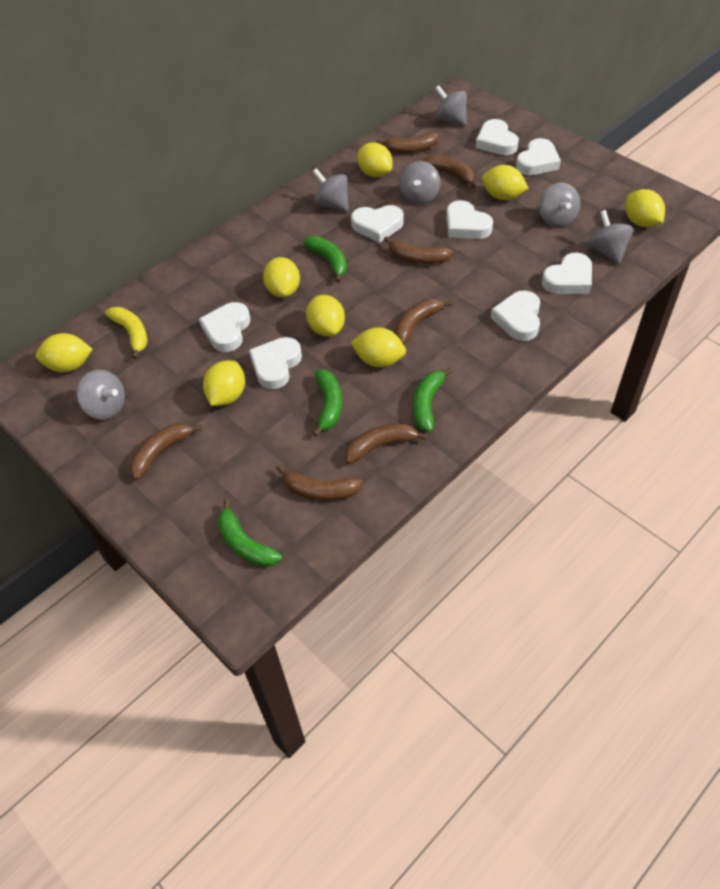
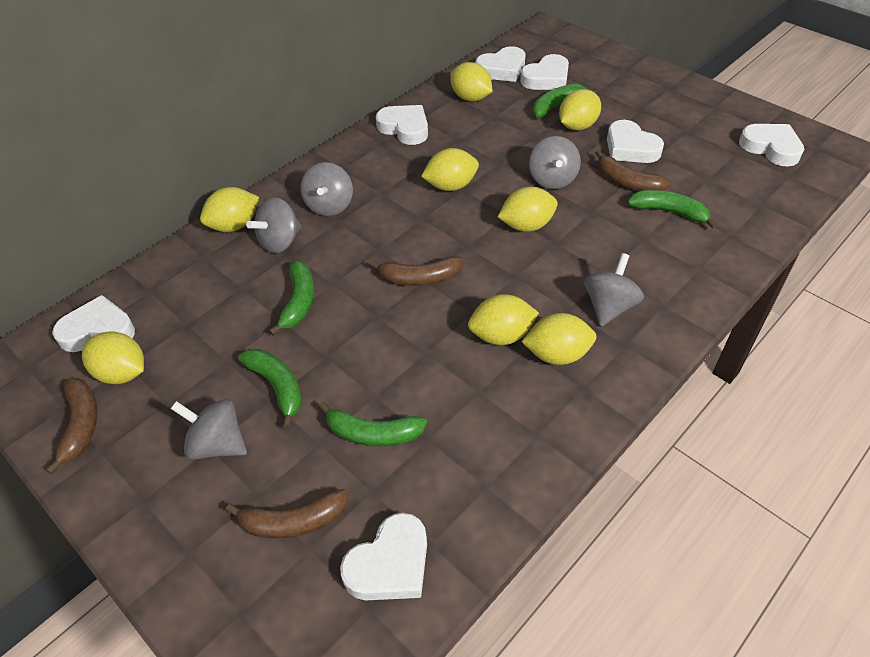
brown banana: [130,423,202,480] [276,465,363,501] [345,423,428,464] [376,132,439,153] [384,236,453,264] [394,299,452,345] [422,155,475,188] = 7 -> [46,378,97,474] [226,489,348,538] [369,256,463,286] [595,150,671,191] = 4
green banana: [218,499,282,567] [303,236,347,283] [313,370,342,437] [413,368,453,432] = 4 -> [238,349,302,428] [269,261,314,336] [318,401,427,447] [533,84,597,118] [627,190,717,228] = 5
grey spinning top: [77,370,125,420] [313,168,349,211] [399,161,440,204] [435,85,467,126] [539,183,580,227] [589,210,633,264] = 6 -> [171,399,247,460] [246,197,301,253] [300,162,353,216] [529,136,581,189] [584,253,644,327] = 5
white heart: [199,302,250,352] [249,337,302,389] [351,205,404,243] [446,200,493,239] [475,119,519,155] [490,291,540,341] [516,138,561,175] [542,253,592,294] = 8 -> [52,295,135,352] [340,513,427,600] [376,105,428,145] [475,46,526,82] [520,54,569,90] [607,120,664,163] [739,124,804,166] = 7
yellow banana: [105,307,148,359] = 1 -> none = 0

